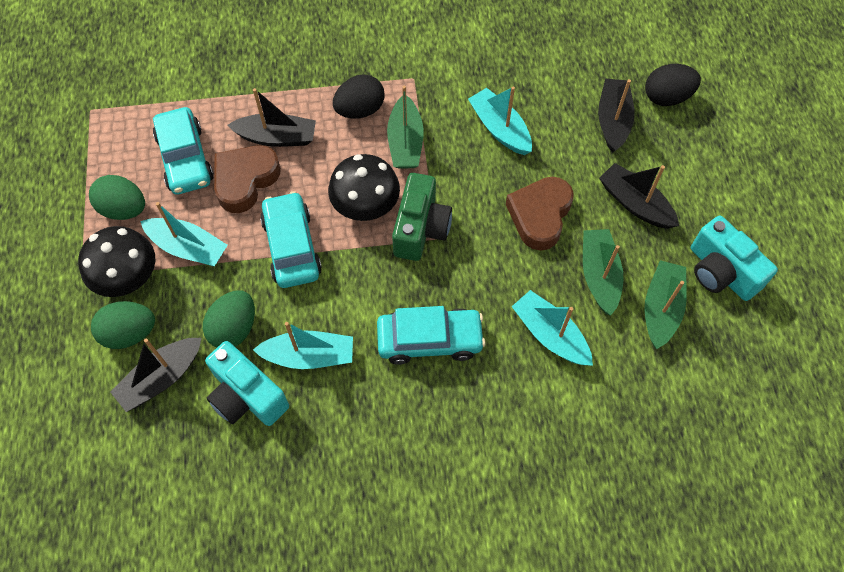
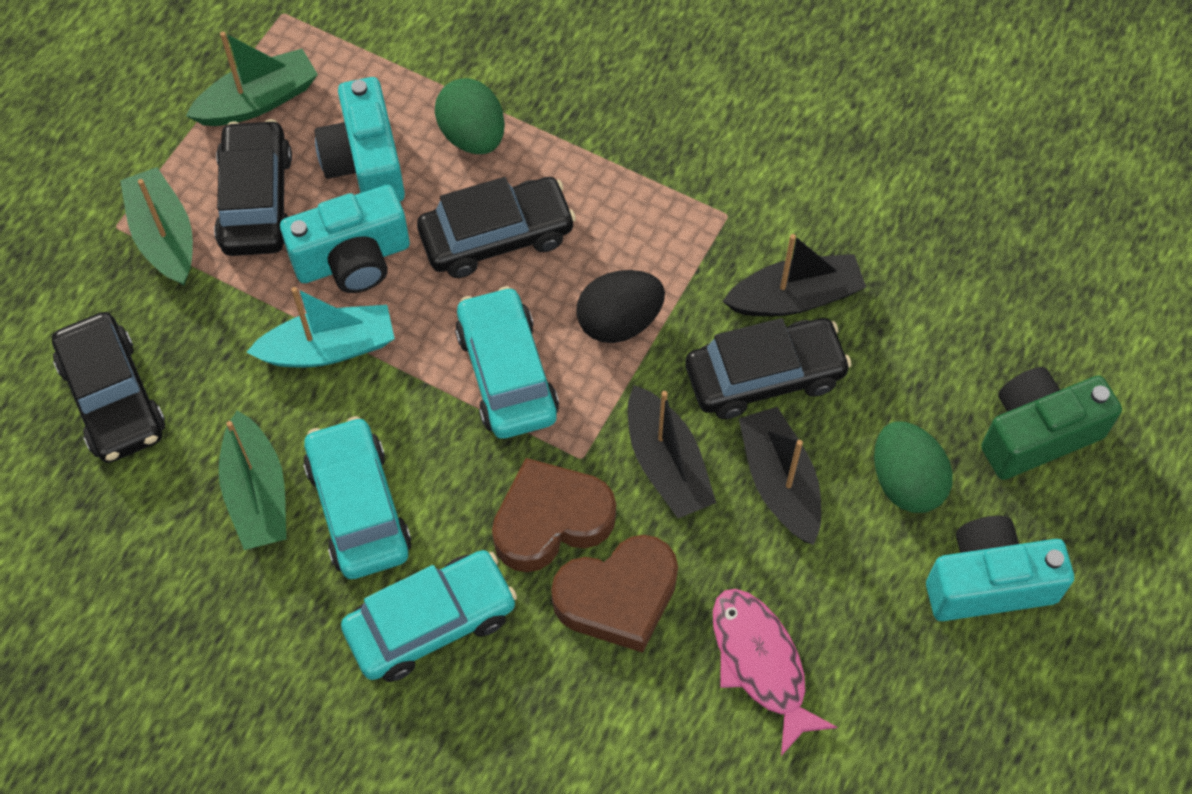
black boat: [111,338,201,412] [227,88,316,147] [598,78,635,153] [599,163,679,229] = 4 -> [628,385,716,518] [722,234,866,317] [739,407,821,545] = 3
black car: none = 0 -> [52,312,165,463] [214,119,292,256] [417,177,576,278] [685,318,852,419] = 4
black egg: [333,74,385,119] [645,64,701,106] = 2 -> [576,270,665,343] = 1
black mushroom: [78,226,155,297] [328,154,400,221] = 2 -> none = 0
green egg: [89,175,145,220] [91,301,155,349] [203,290,255,347] = 3 -> [435,78,505,154] [874,421,953,513] = 2
pink fish: none = 0 -> [713,589,837,756] = 1
turquoise boat: [140,202,227,266] [253,322,353,369] [468,87,532,155] [512,290,593,366] = 4 -> [246,287,395,368] = 1
turquoise camera: [205,341,289,426] [691,216,778,301] = 2 -> [280,185,410,293] [314,77,405,202] [926,516,1074,621] = 3

